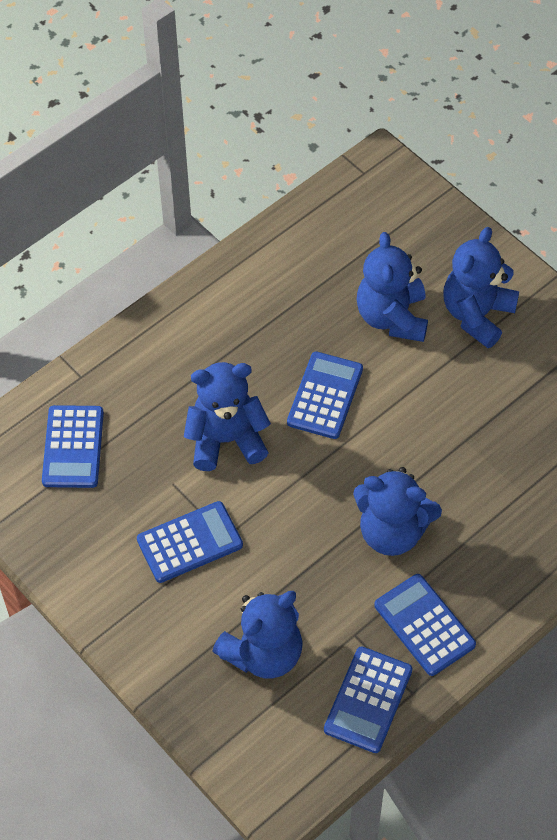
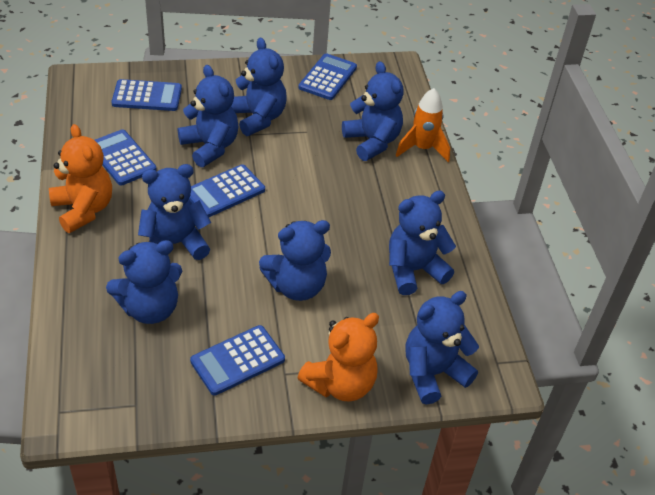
blue teddy bear: [184,362,271,471] [212,591,303,679] [353,467,442,556] [357,232,428,342] [443,227,519,348] = 5 -> [106,240,182,324] [138,164,211,260] [178,65,239,167] [231,38,287,136] [259,220,331,301] [342,61,404,161] [389,191,456,295] [405,291,479,405] = 8
orange rocket: none = 0 -> [395,88,450,162] = 1
orange teddy bear: none = 0 -> [49,124,112,233] [298,313,379,401] = 2

